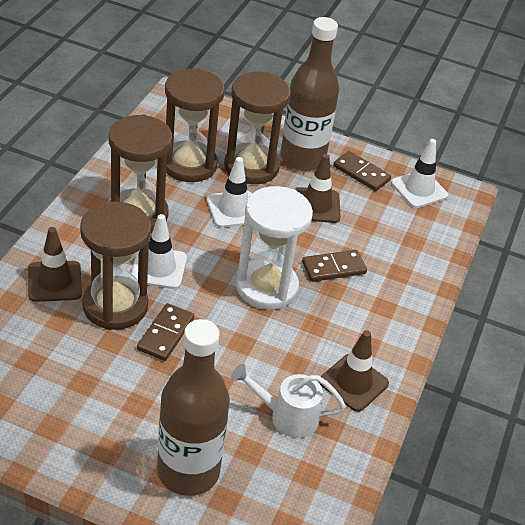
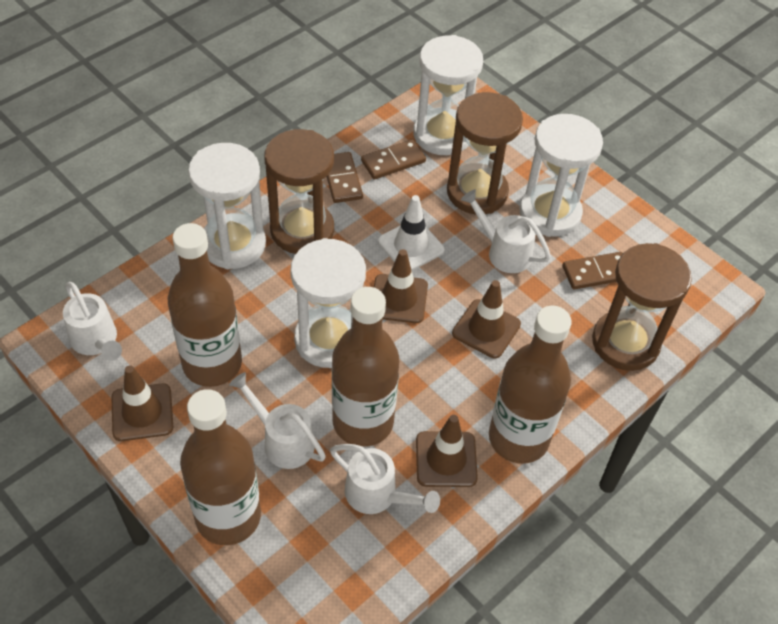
brown bottle: [157,319,230,496] [280,17,339,171] = 2 -> [168,223,242,387] [180,389,261,545] [332,287,399,447] [489,306,572,464] = 4
brown hourglass: [80,202,151,330] [109,114,173,233] [165,68,225,182] [224,72,291,184] = 4 -> [264,129,334,254] [447,92,523,214] [592,243,692,371] = 3
brown traffic cone: [28,227,82,302] [295,154,341,223] [319,330,389,412] = 3 -> [111,365,173,441] [374,249,428,323] [416,415,478,487] [452,280,521,358] = 4
white hourglass: [236,186,313,310] = 1 -> [188,143,266,269] [290,238,366,368] [413,35,483,155] [519,114,603,237] = 4
white traffic cone: [131,214,187,289] [207,157,251,228] [391,139,448,208] = 3 -> [378,195,445,271] = 1
white watering can: [231,364,346,438] = 1 -> [63,282,122,361] [229,372,326,469] [330,444,440,514] [461,189,551,273] = 4

